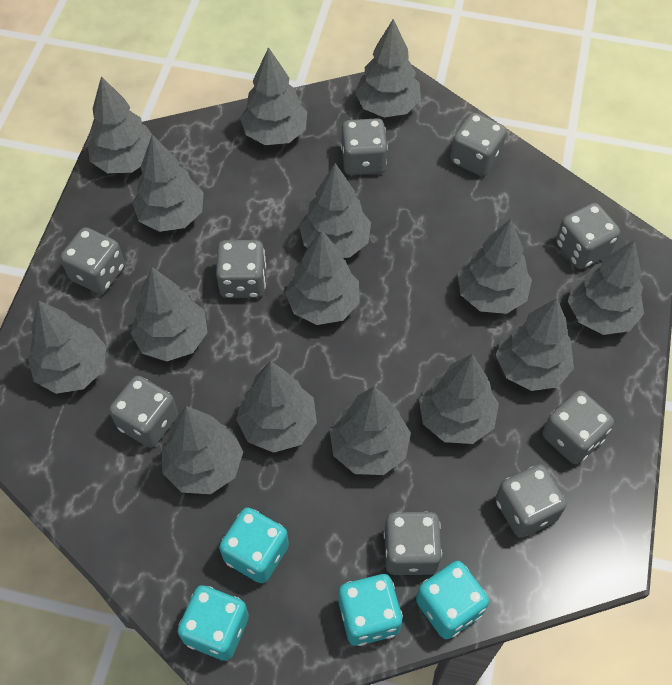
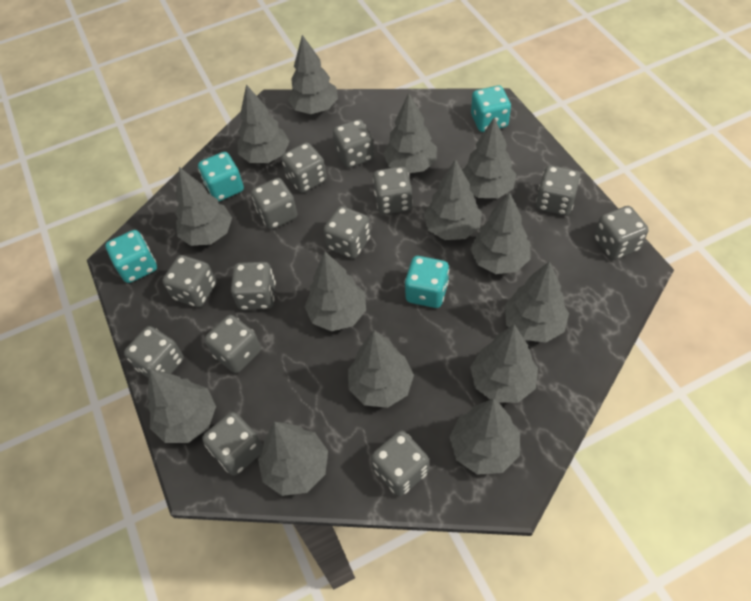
grey dice: [60,227,125,294] [109,376,178,448] [216,240,266,298] [341,118,388,175] [384,512,442,575] [450,113,507,177] [495,464,567,538] [542,391,614,464] [556,203,620,269] = 9 -> [124,326,184,378] [163,255,216,307] [202,412,263,476] [205,315,261,373] [231,262,276,310] [251,178,297,229] [281,142,327,193] [323,206,371,259] [333,119,374,168] [371,431,429,496] [373,166,413,215] [536,165,580,215] [594,206,649,260] = 13
grey tree: [28,300,107,394] [88,76,152,173] [131,267,208,361] [132,135,204,232] [162,406,243,494] [236,361,317,453] [240,47,307,145] [285,230,360,325] [299,163,371,258] [330,387,411,475] [355,19,421,118] [419,354,499,444] [457,219,532,314] [496,298,574,391] [568,240,644,335] = 15 -> [148,369,216,443] [175,167,232,246] [238,84,290,163] [258,422,328,496] [288,35,338,114] [305,252,366,331] [348,330,414,408] [383,93,437,173] [423,159,482,240] [449,399,520,475] [462,117,516,198] [470,192,531,274] [470,324,538,403] [504,261,569,343] = 14

